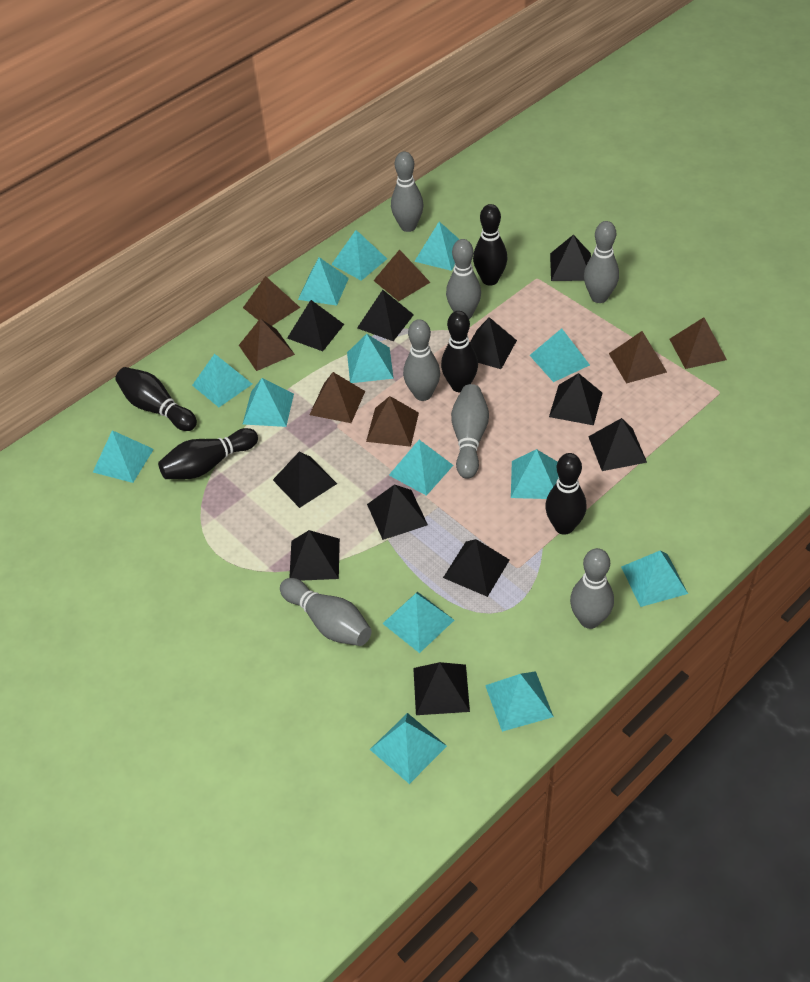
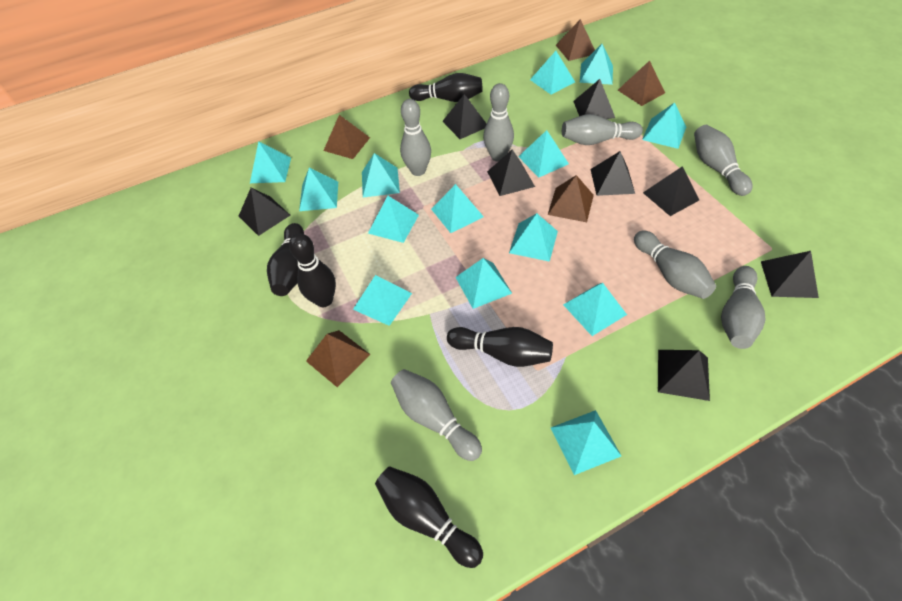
black pyramid: [273,452,337,508] [287,300,344,351] [289,530,340,581] [357,290,414,341] [367,484,428,540] [413,662,470,715] [443,539,509,597] [470,317,517,369] [549,373,602,425] [550,235,591,281] [588,418,647,471] = 11 -> [239,188,290,236] [442,94,487,139] [487,149,535,196] [573,79,615,119] [590,151,635,196] [643,166,699,216] [658,350,710,401] [761,251,819,298] = 8
brown pyramid: [239,319,295,371] [243,276,300,326] [309,372,365,423] [366,396,419,447] [373,249,431,301] [609,331,667,384] [669,317,727,369] = 7 -> [306,330,371,387] [323,115,370,159] [548,175,594,222] [556,19,595,61] [618,61,665,106] = 5

